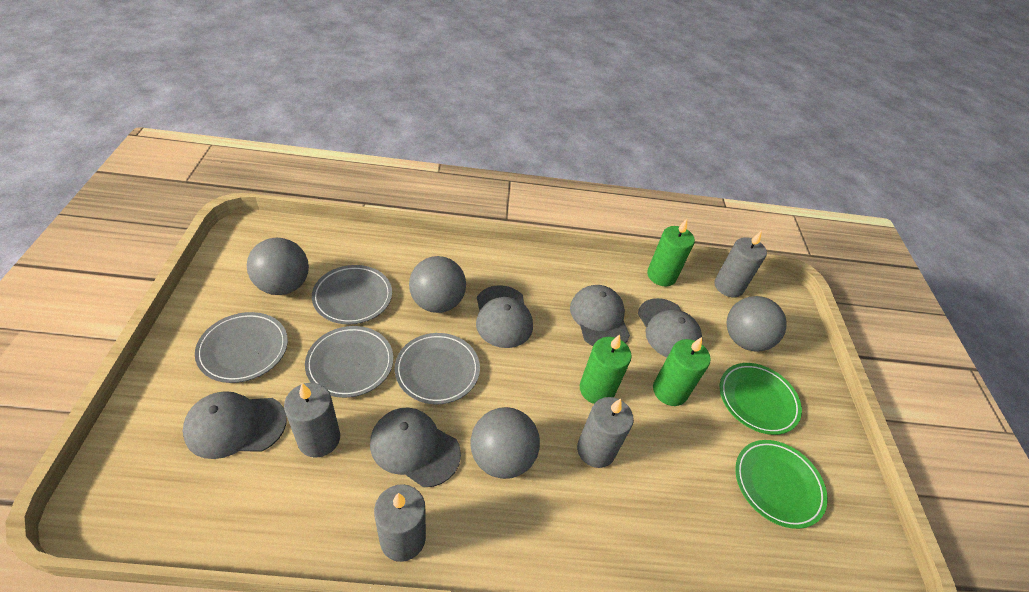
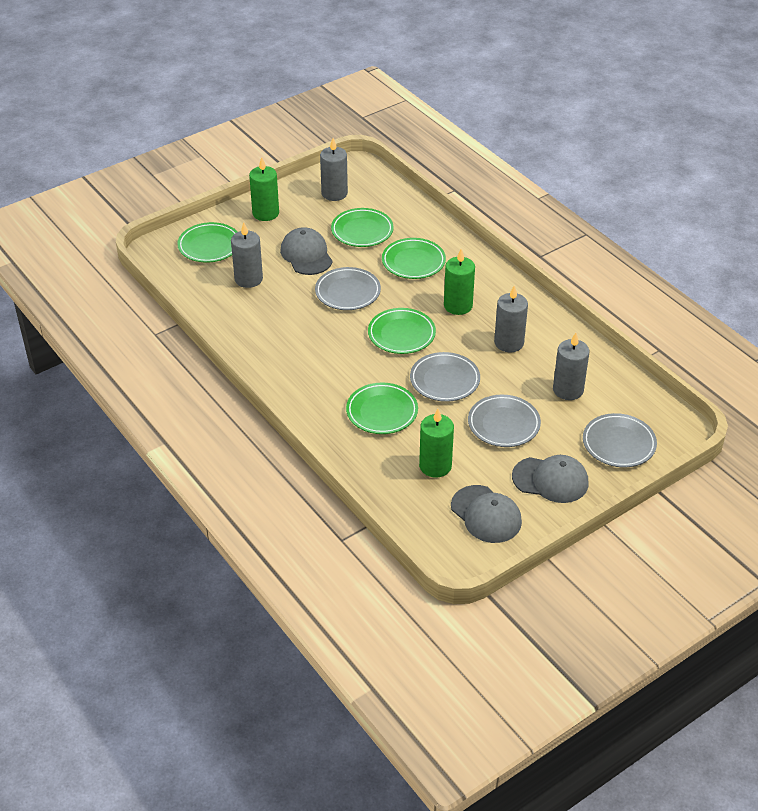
green plate: [720,363,802,435] [735,440,828,529] = 2 -> [177,222,237,262] [331,208,394,247] [346,383,418,434] [368,308,436,354] [382,238,446,279] = 5
grey ball: [247,238,309,295] [409,256,466,313] [470,407,540,479] [726,296,787,352] = 4 -> none = 0
grey cap: [183,391,287,459] [370,408,461,487] [476,285,533,348] [570,285,630,346] [638,298,702,357] = 5 -> [280,227,333,275] [451,485,522,543] [512,455,588,503] = 3

